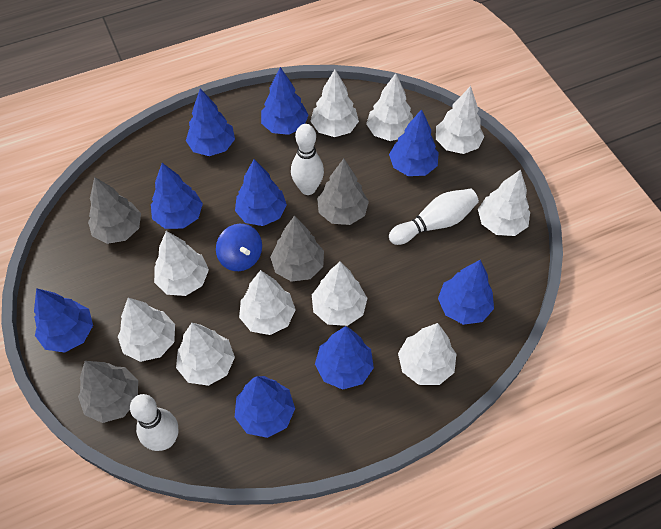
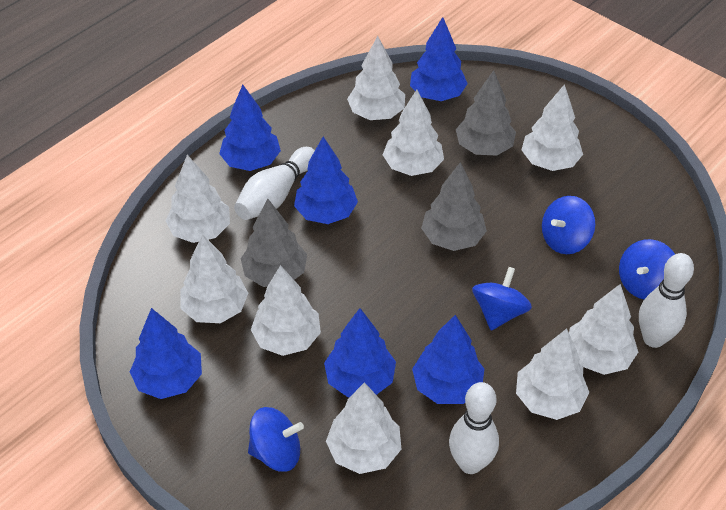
blue spinning top: [216,224,262,271] = 1 -> [248,407,304,472] [472,267,532,330] [542,196,595,254] [619,239,675,299] = 4
blue tree: [34,288,93,353] [151,163,203,229] [186,89,235,156] [235,159,287,226] [235,376,295,438] [261,67,309,135] [315,326,374,390] [389,109,439,176] [438,260,494,325] = 9 -> [130,308,202,399] [219,85,281,171] [294,137,358,224] [324,308,396,397] [410,17,468,101] [412,315,484,404] = 6
grey tree: [78,361,138,423] [88,177,141,244] [270,215,324,282] [317,159,369,225] = 4 -> [241,199,307,287] [421,162,487,251] [456,70,516,156] = 3
white tree: [118,298,175,362] [154,231,209,296] [176,323,235,386] [239,270,296,335] [310,70,359,137] [312,262,367,326] [366,73,413,141] [398,323,456,385] [436,86,484,154] [478,170,530,236] = 10 -> [165,155,230,243] [180,234,248,323] [251,265,321,356] [326,382,401,474] [347,36,405,120] [383,90,444,176] [516,329,589,420] [522,84,583,171] [569,284,638,375] = 9

